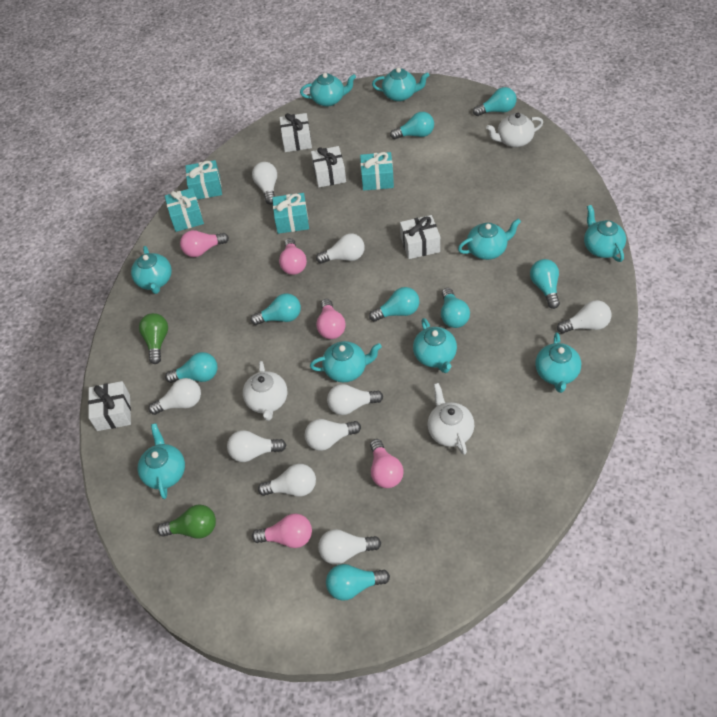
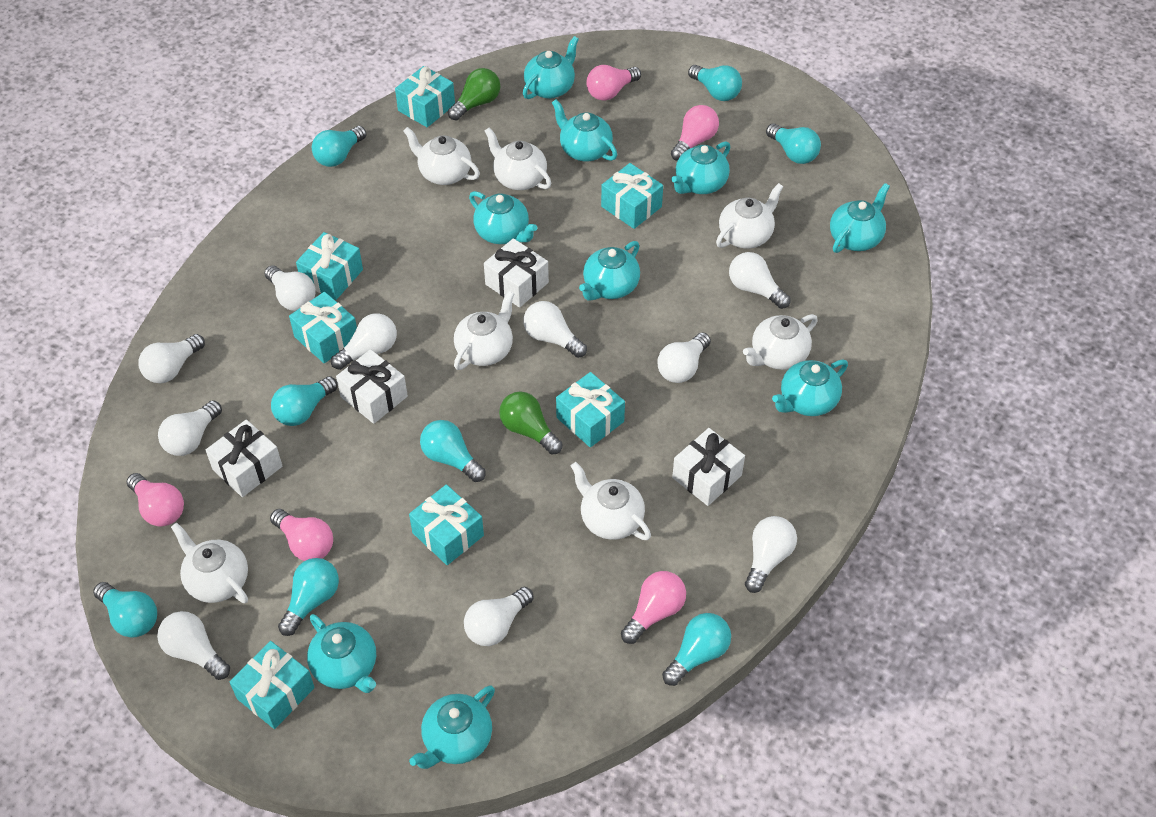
turquoise gift: [165,188,204,232] [185,160,222,199] [272,193,309,234] [360,152,394,191] = 4 -> [230,641,315,729] [289,292,357,363] [296,232,363,300] [395,66,455,127] [409,484,484,565] [556,372,625,448] [601,163,663,229] = 7
white light bulb: [148,378,201,415] [227,430,287,462] [252,162,277,205] [258,464,316,497] [305,419,361,451] [316,233,365,264] [318,529,381,565] [327,384,383,415] [557,300,611,333] = 9 -> [139,334,205,383] [157,611,230,680] [158,400,222,456] [264,265,316,311] [331,313,397,370] [464,587,534,646] [523,301,587,358] [657,332,711,383] [729,252,790,309] [745,516,797,593] = 10
white teapot: [243,361,287,421] [427,383,474,455] [486,113,543,148] = 3 -> [171,523,248,603] [403,127,480,185] [454,291,515,370] [485,128,551,190] [571,462,651,540] [716,183,783,248] [743,314,818,370] = 7

